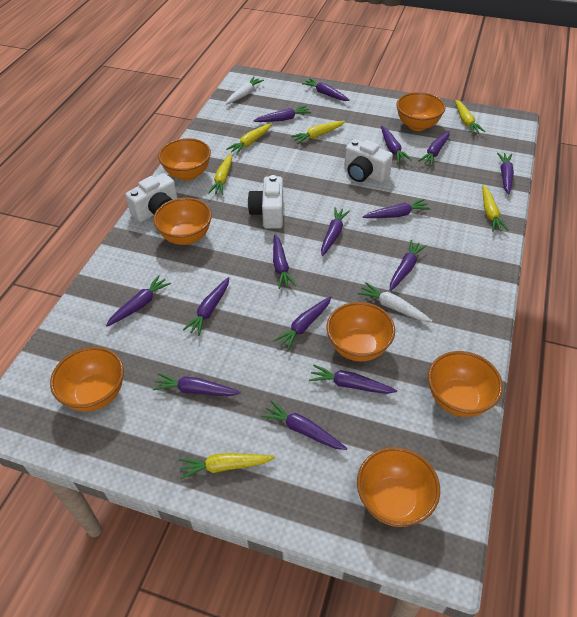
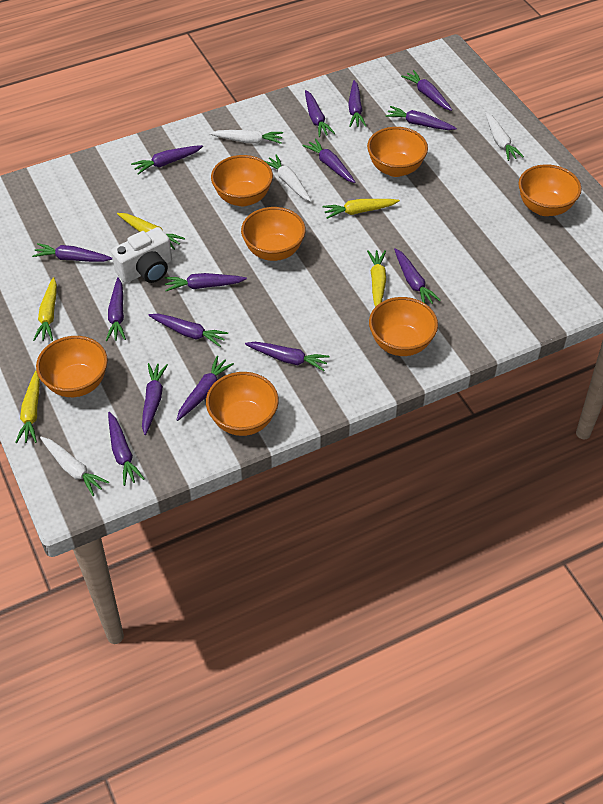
white camera: [125,173,178,222] [248,175,283,229] [344,139,393,183] = 3 -> [111,227,172,283] = 1
white carrot: [226,77,264,105] [357,282,432,322] = 2 -> [40,437,109,496] [210,130,283,144] [265,154,312,202] [485,112,524,161] = 4
yellow carrot: [179,453,276,480] [208,153,232,195] [226,123,272,155] [291,121,345,144] [455,100,485,134] [482,185,509,232] = 6 -> [15,371,40,443] [33,277,57,341] [117,213,185,250] [323,199,400,219] [367,250,386,307] = 5

